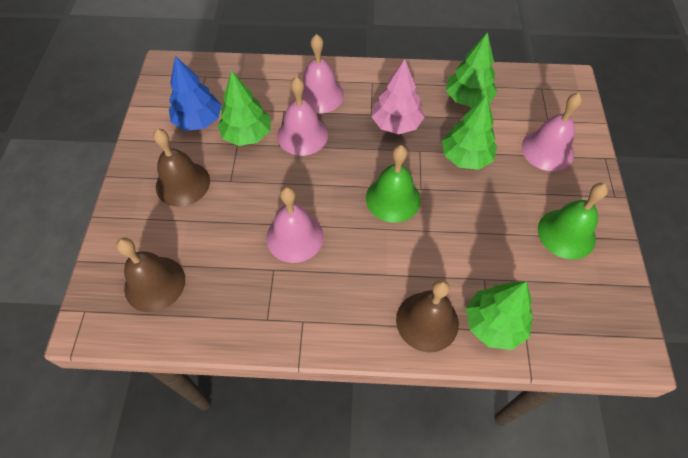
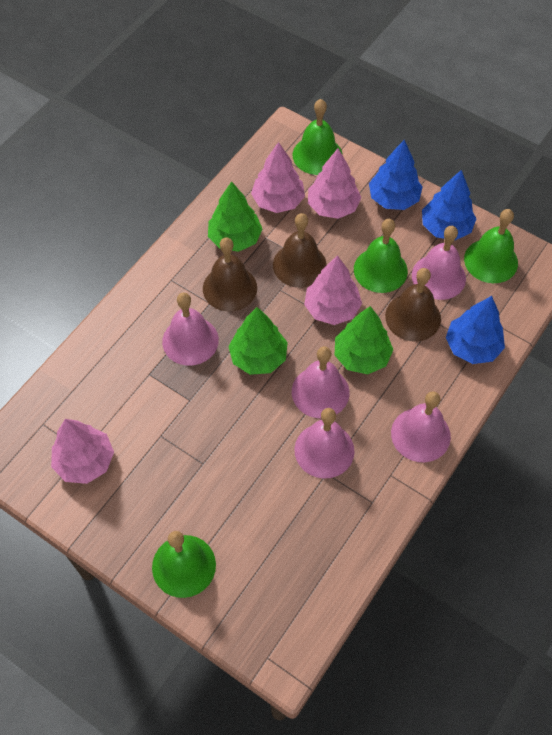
blue tree: [169,56,221,131] = 1 -> [369,140,423,210] [422,170,477,240] [446,296,505,364] = 3
green bell: [366,145,421,223] [538,183,608,259] = 2 -> [152,531,216,598] [293,99,343,175] [354,219,408,293] [464,209,518,283] = 4
green tree: [218,71,271,146] [442,95,497,170] [446,32,497,107] [466,281,533,350] = 4 -> [208,181,263,252] [228,307,288,375] [335,306,393,374] = 3
pink bell: [266,187,324,263] [277,77,328,156] [302,34,344,113] [522,93,582,171] = 4 -> [162,292,219,366] [292,346,350,418] [294,408,355,479] [391,391,451,462] [412,226,466,300] = 5
pink tree: [371,59,424,134] = 1 -> [51,419,114,484] [251,142,305,213] [304,255,362,325] [308,148,361,219] = 4

